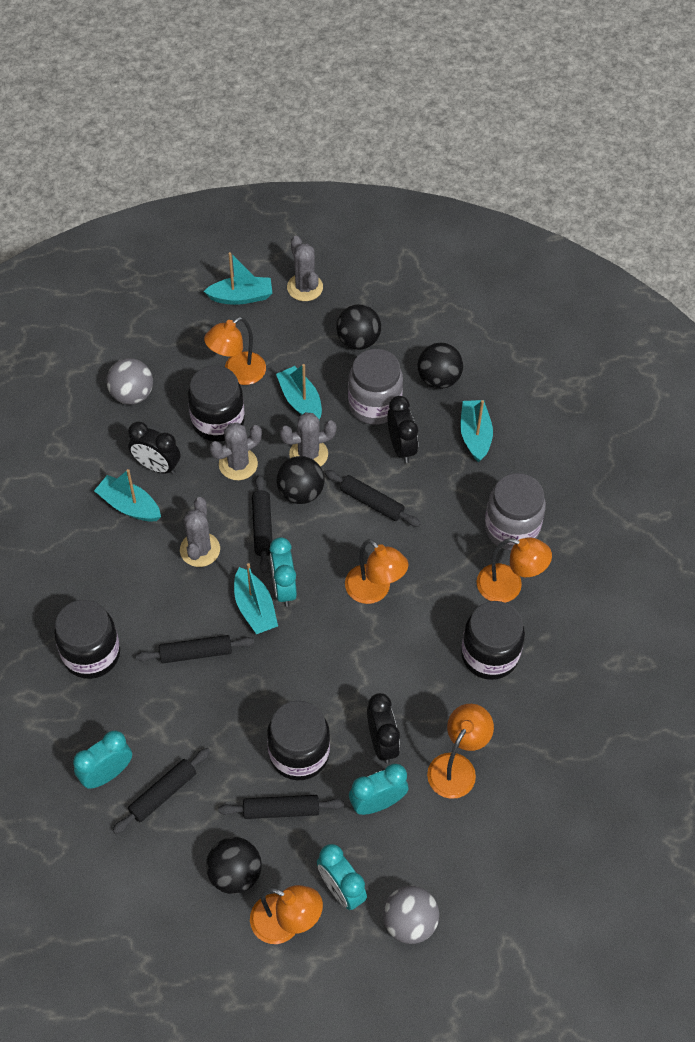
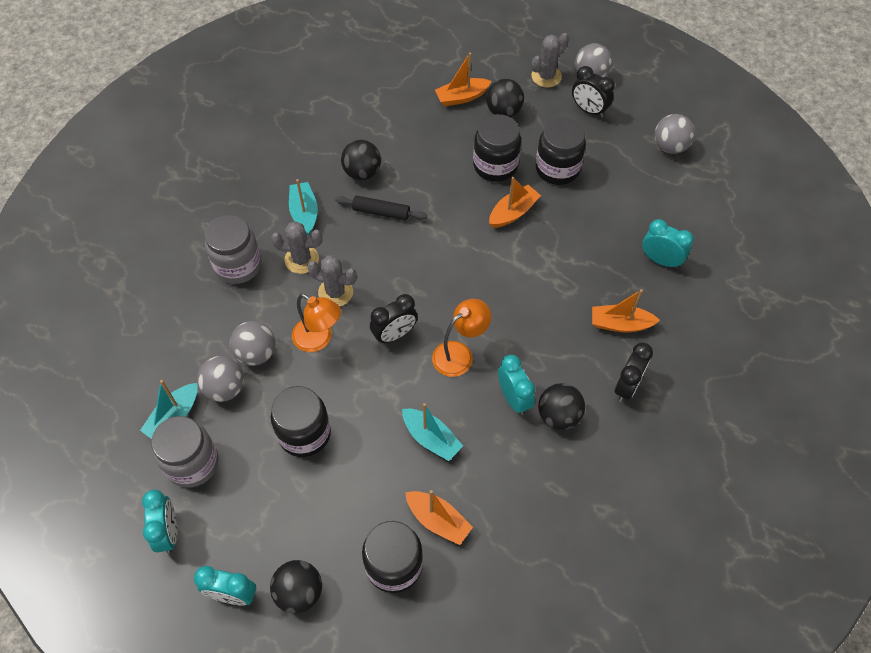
black rolling pin: [112,748,211,834] [136,635,255,663] [218,795,344,819] [252,474,272,574] [325,470,421,527] = 5 -> [335,195,427,221] = 1
grey ball: [106,358,153,405] [383,885,439,944] = 2 -> [197,356,244,402] [230,321,275,366] [575,44,613,77] [654,114,695,154] = 4
grey cactus: [180,497,220,567] [210,422,262,480] [280,412,337,467] [287,236,323,301] = 4 -> [271,221,323,274] [307,255,357,306] [531,33,569,87] = 3
orange boat: none = 0 -> [405,490,473,545] [435,52,492,106] [489,177,541,228] [592,289,660,332] = 4
orange lamp: [204,317,266,385] [250,885,323,944] [345,539,408,604] [427,704,494,799] [477,537,552,603] = 5 -> [292,293,341,352] [432,299,491,377] = 2
turquoise boat: [94,469,161,522] [203,252,273,305] [234,563,278,634] [276,364,322,420] [460,400,493,462] = 5 -> [140,380,198,439] [289,179,318,235] [402,403,463,461] = 3

